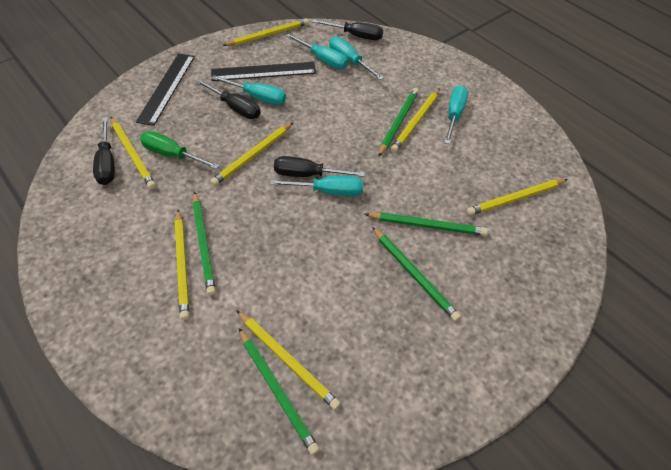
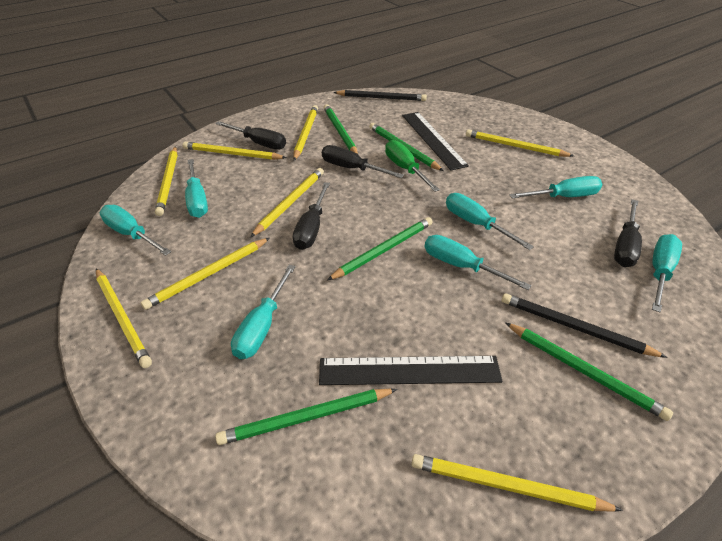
black pencil: none = 0 -> [333,90,427,101] [502,293,667,358] = 2
turquoise screwdriver: [211,75,286,105] [270,176,363,196] [286,33,348,69] [329,37,384,80] [444,85,468,144] = 5 -> [100,205,171,256] [185,159,208,218] [231,265,296,359] [425,235,532,290] [446,193,534,250] [509,176,602,198] [652,234,682,312] = 7
yellow pencil: [111,117,156,189] [175,210,189,320] [210,122,294,186] [223,18,309,46] [236,310,341,410] [391,88,440,152] [467,179,568,215] = 7 -> [96,268,152,368] [141,238,270,310] [155,146,178,216] [183,142,287,160] [250,168,324,237] [293,105,318,161] [412,454,623,512] [466,129,574,157] = 8

